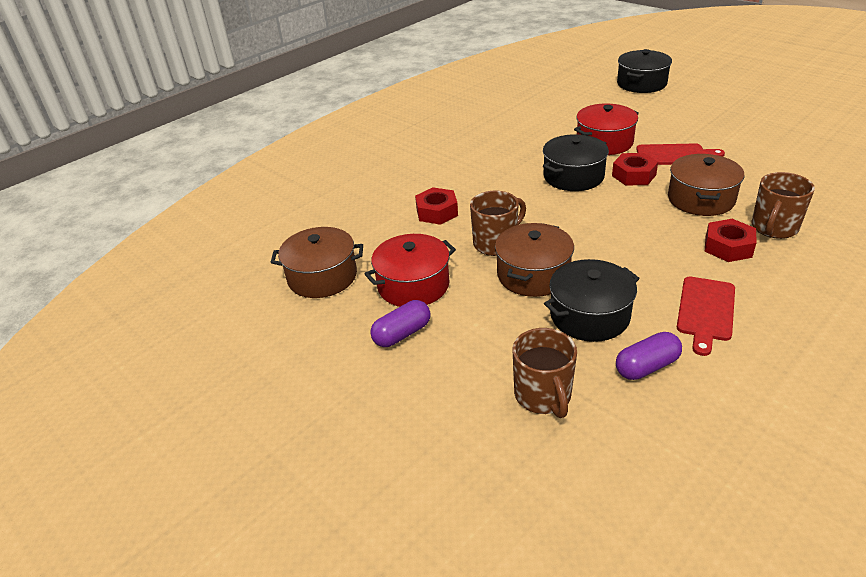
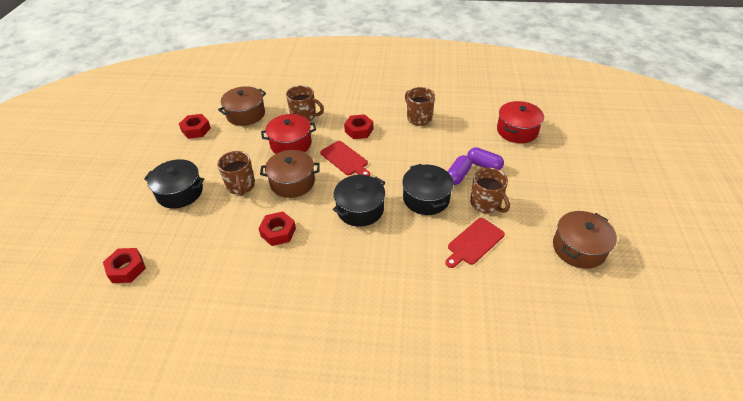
brown mug: [470,191,526,256] [513,328,577,418] [751,172,815,239] = 3 -> [217,151,255,196] [286,85,324,122] [405,87,435,126] [470,168,510,213] = 4
red nut: [415,187,458,225] [612,153,658,186] [705,219,757,262] = 3 -> [103,248,146,283] [179,114,211,139] [258,212,296,246] [344,114,373,139] = 4

